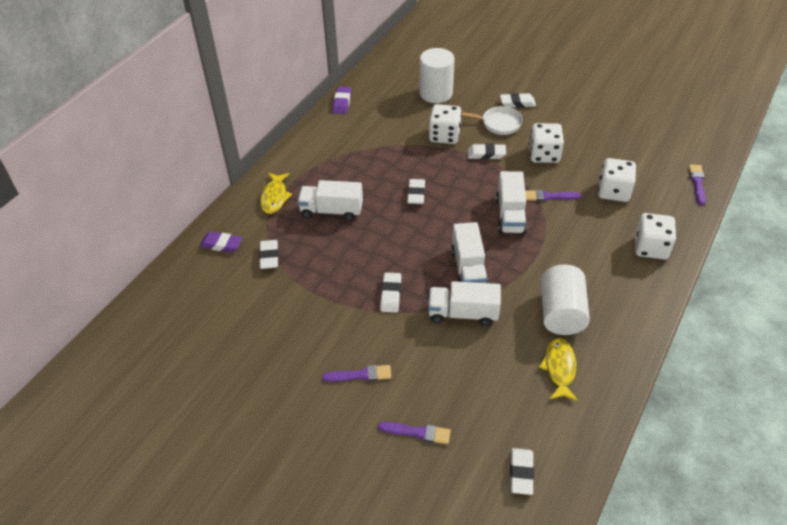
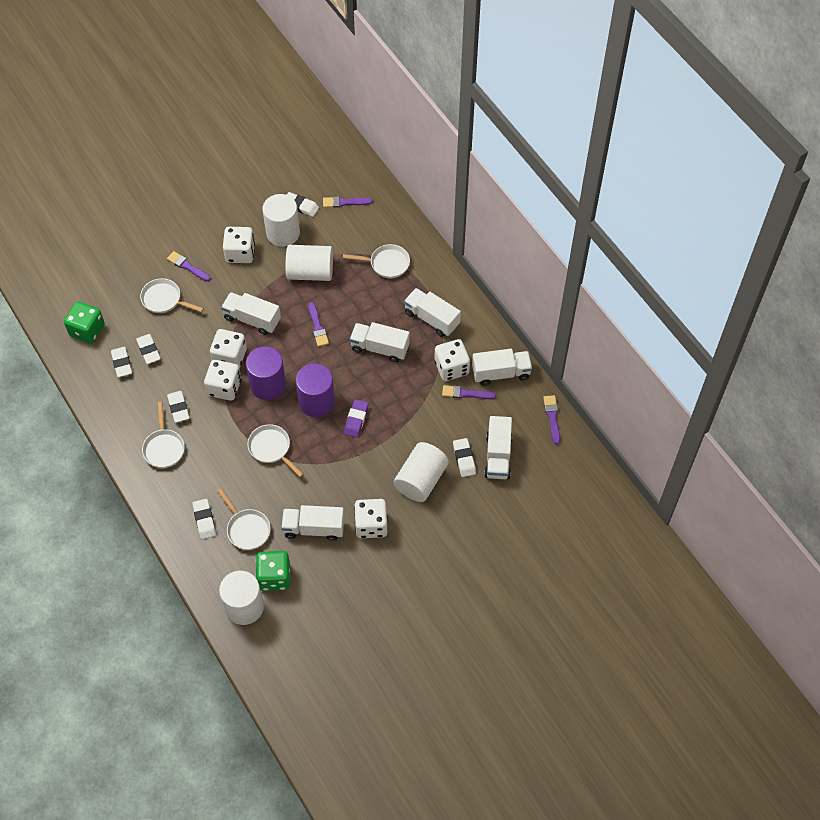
green dice: none = 0 -> [64,301,105,343] [256,551,290,591] = 2
purple brush: [322,365,391,382] [378,422,451,444] [525,190,582,201] [689,164,706,205] = 4 -> [167,251,210,281] [308,302,329,347] [323,196,373,208] [442,385,496,399] [543,395,560,444] = 5
purple cylinder: none = 0 -> [246,347,286,400] [296,364,335,417] = 2
purple eraser: [200,232,242,252] [333,87,351,114] = 2 -> [344,399,369,438] = 1
white cylinder: [420,48,455,103] [541,264,590,335] = 2 -> [219,571,264,625] [262,194,300,247] [285,245,333,281] [394,442,449,502] = 4
white dice: [429,104,462,144] [529,123,564,163] [598,158,636,202] [635,213,676,259] = 4 -> [204,360,241,401] [210,329,247,368] [223,227,255,263] [354,499,387,538] [434,339,470,381] = 5
white pan: [461,106,523,135] = 1 -> [140,278,204,313] [142,402,185,468] [217,488,271,550] [247,424,304,477] [343,244,410,278] = 5
white truck: [297,180,363,221] [428,281,501,326] [451,222,488,283] [496,171,527,234] = 4 -> [221,292,281,335] [281,505,344,541] [350,322,410,362] [404,288,461,337] [472,349,532,386] [484,416,512,479] = 6
yellow fish: [260,173,292,214] [539,338,578,401] = 2 -> none = 0

